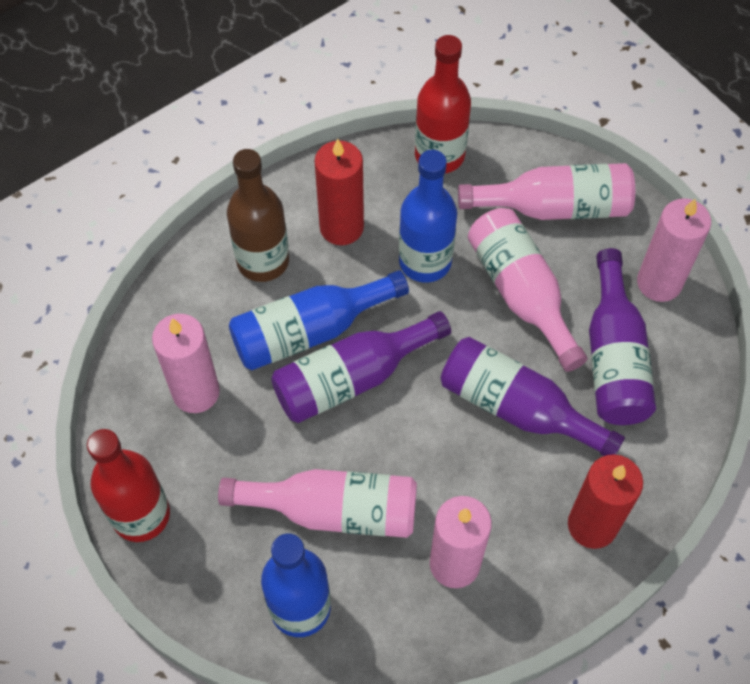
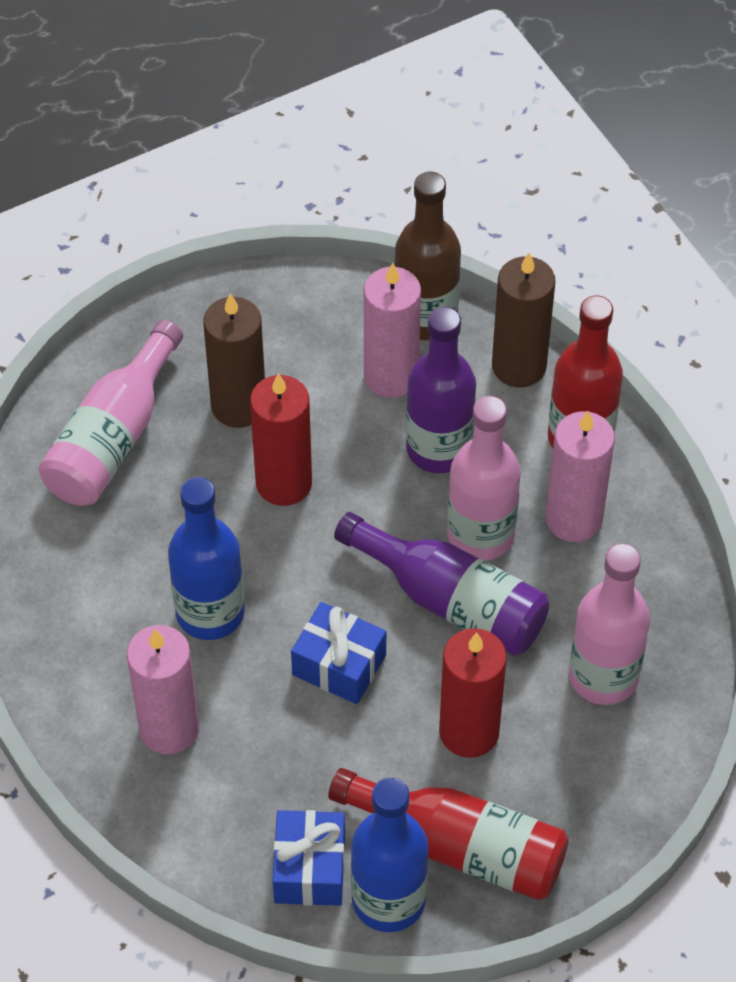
blue bottle: [229,270,409,370] [261,533,331,637] [399,150,457,283] = 3 -> [168,477,245,640] [351,778,429,932] = 2
blue gift: none = 0 -> [273,810,345,906] [291,602,386,704] = 2
brown candle: none = 0 -> [203,293,265,428] [492,253,555,388] = 2
purple bottle: [271,311,451,423] [440,337,625,456] [589,248,656,425] = 3 -> [334,512,549,656] [406,307,476,473] = 2

